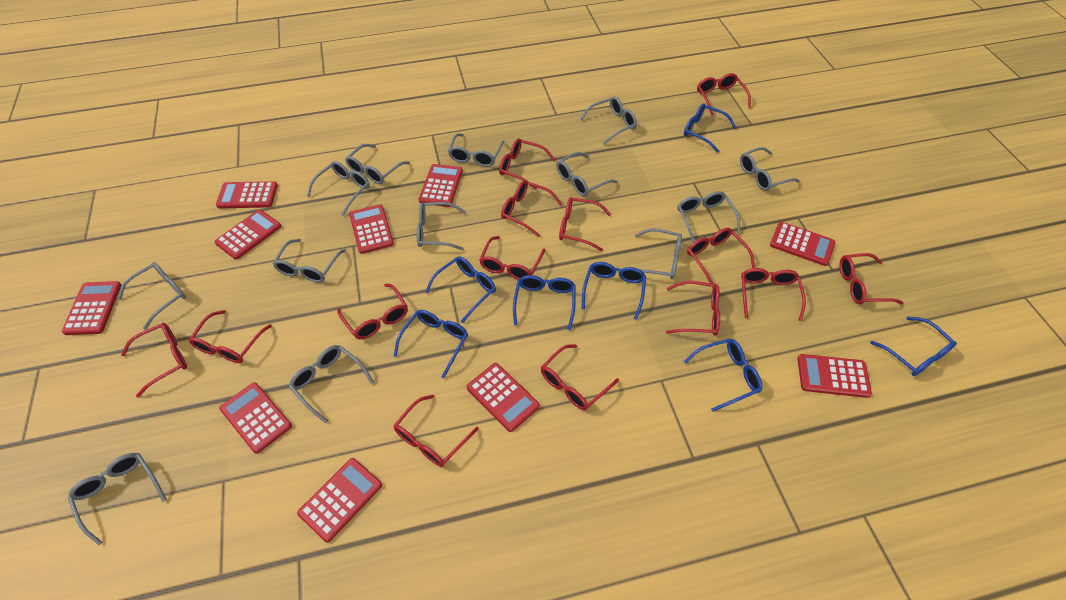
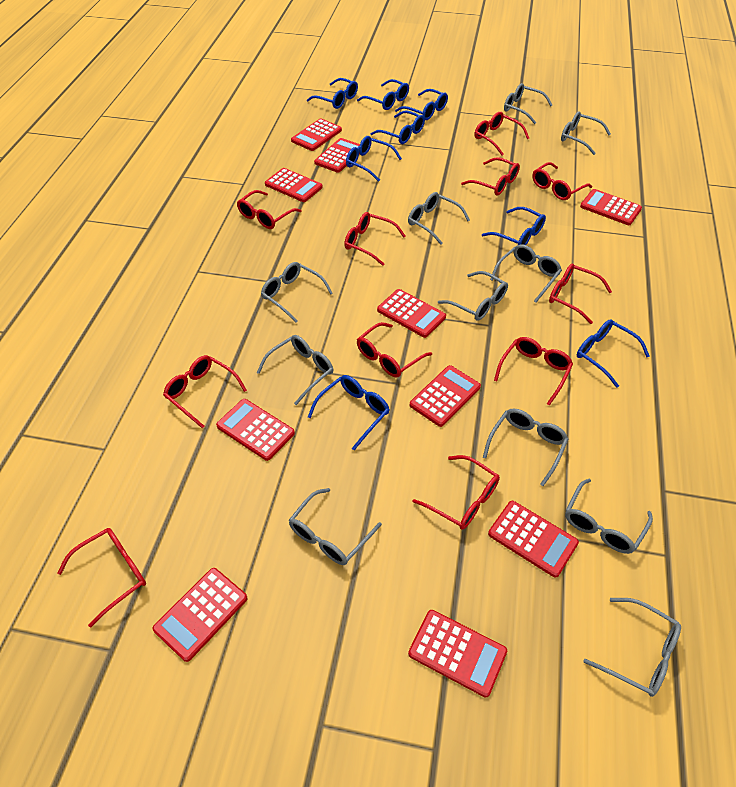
blue glasses: [394,310,468,378] [425,256,496,323] [513,275,576,330] [582,262,646,320] [684,103,736,153] [684,339,762,411] [870,317,957,376] = 7 -> [307,78,358,109] [308,375,389,450] [346,136,402,182] [357,79,409,110] [370,110,425,144] [395,89,448,120] [482,207,546,245] [577,319,650,388] = 8
grey glasses: [68,453,167,545] [117,262,186,330] [273,239,346,283] [289,345,374,423] [307,161,370,216] [345,144,410,184] [417,202,466,250] [448,133,505,167] [556,152,617,196] [580,96,637,145] [635,228,682,279] [678,191,740,242] [740,147,800,191] = 13 -> [257,335,333,405] [261,262,332,323] [289,488,382,565] [408,192,470,245] [438,271,508,321] [483,409,568,486] [490,244,562,303] [504,83,552,124] [561,111,611,155] [565,479,653,554] [583,598,681,697] = 11
red glasses: [121,323,187,397] [189,310,272,363] [337,284,408,339] [393,395,479,467] [479,236,545,280] [499,138,555,190] [501,180,563,237] [541,344,619,410] [559,197,611,251] [666,281,720,336] [687,228,755,288] [697,73,751,116] [741,268,806,321] [839,253,903,305] = 14 -> [57,528,146,628] [163,355,247,429] [237,190,302,229] [344,212,405,266] [357,322,432,377] [412,455,500,530] [461,157,520,195] [474,112,529,155] [494,337,573,406] [532,162,592,200] [549,263,612,324] = 11

